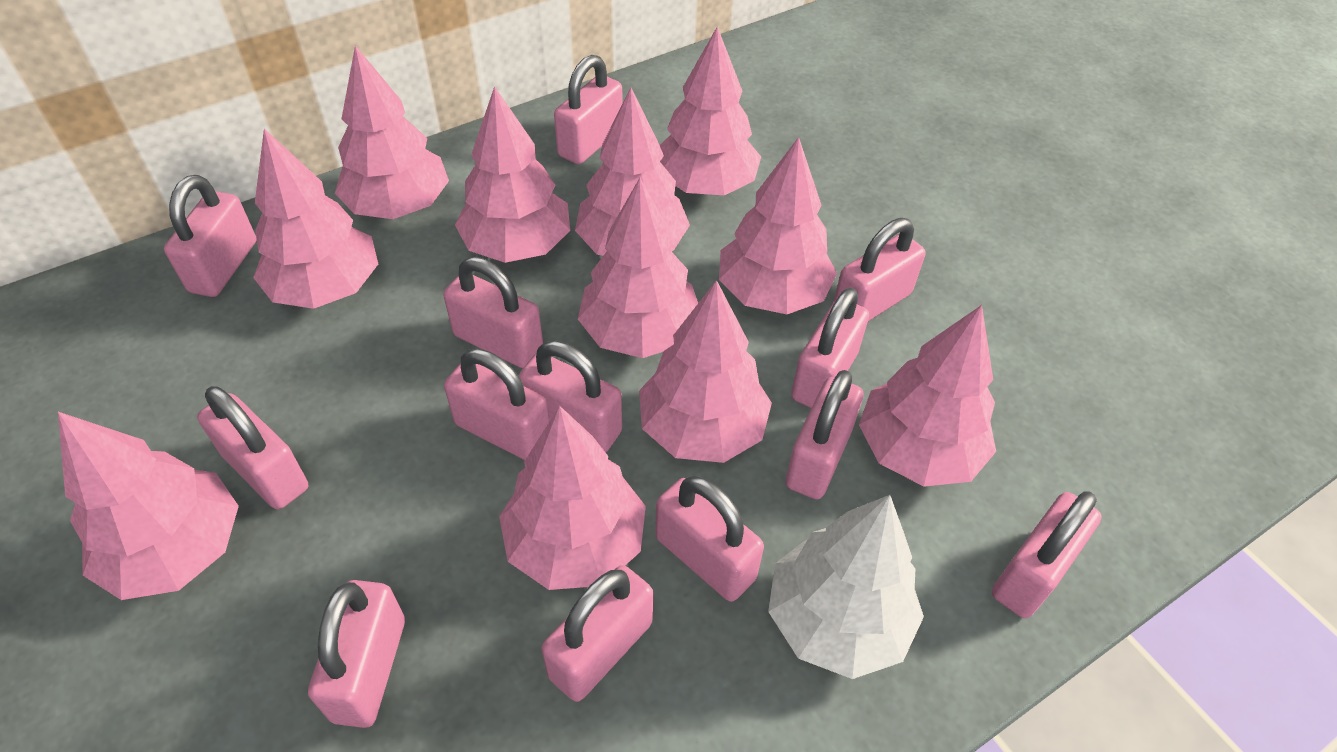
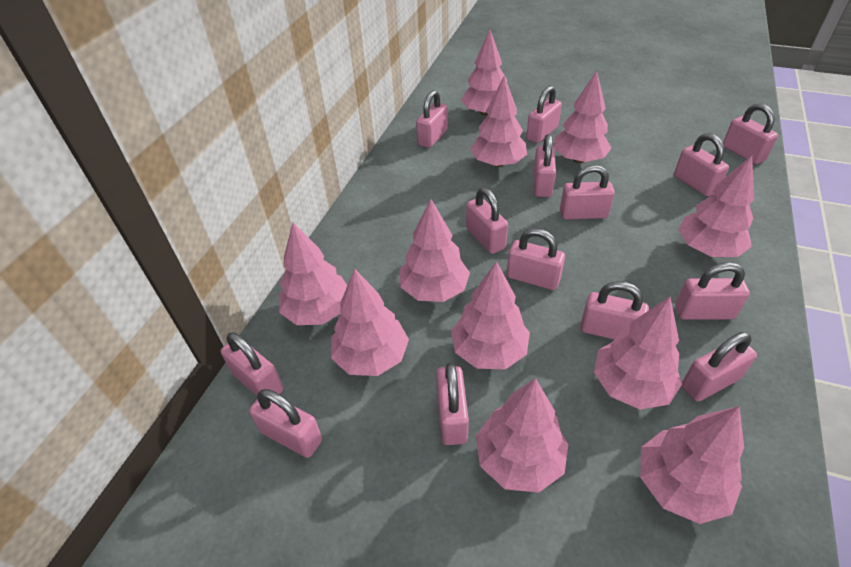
pink padlock: [164,175,256,297] [197,386,308,509] [308,580,405,728] [443,257,543,368] [444,349,550,460] [519,341,622,452] [541,565,653,702] [554,55,623,164] [655,476,764,602] [785,370,863,499] [791,288,869,408] [833,218,925,321] [992,492,1102,618] = 13 -> [221,332,283,396] [249,389,322,458] [416,90,448,148] [436,363,469,445] [466,187,508,254] [507,228,565,290] [526,86,562,143] [533,134,556,197] [560,165,615,220] [580,281,649,339] [674,133,729,197] [675,262,750,320] [681,332,757,402] [723,103,778,164] = 14
white tree: [768,495,924,679] = 1 -> none = 0

